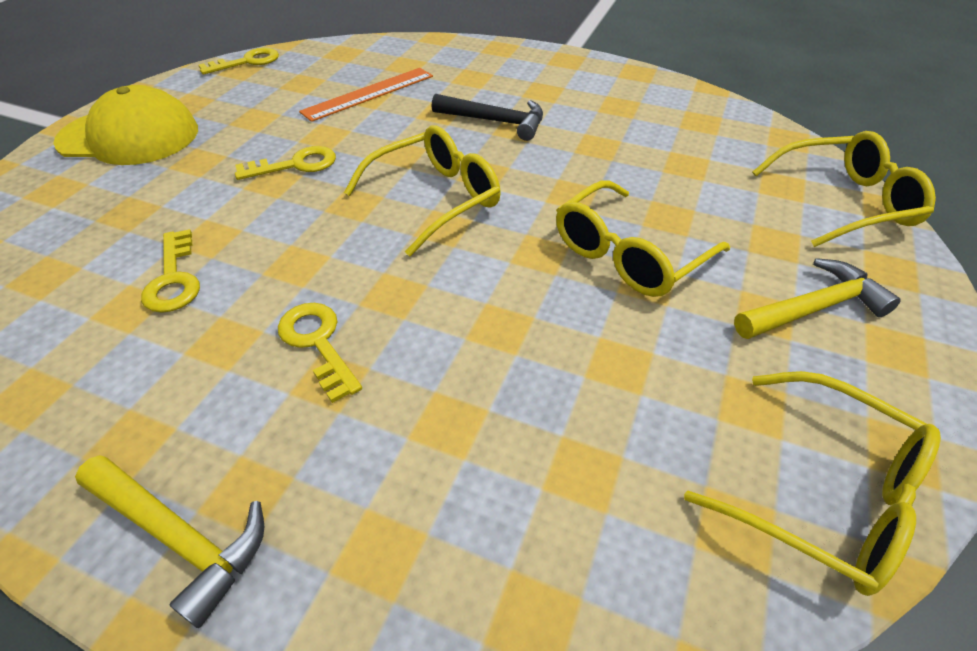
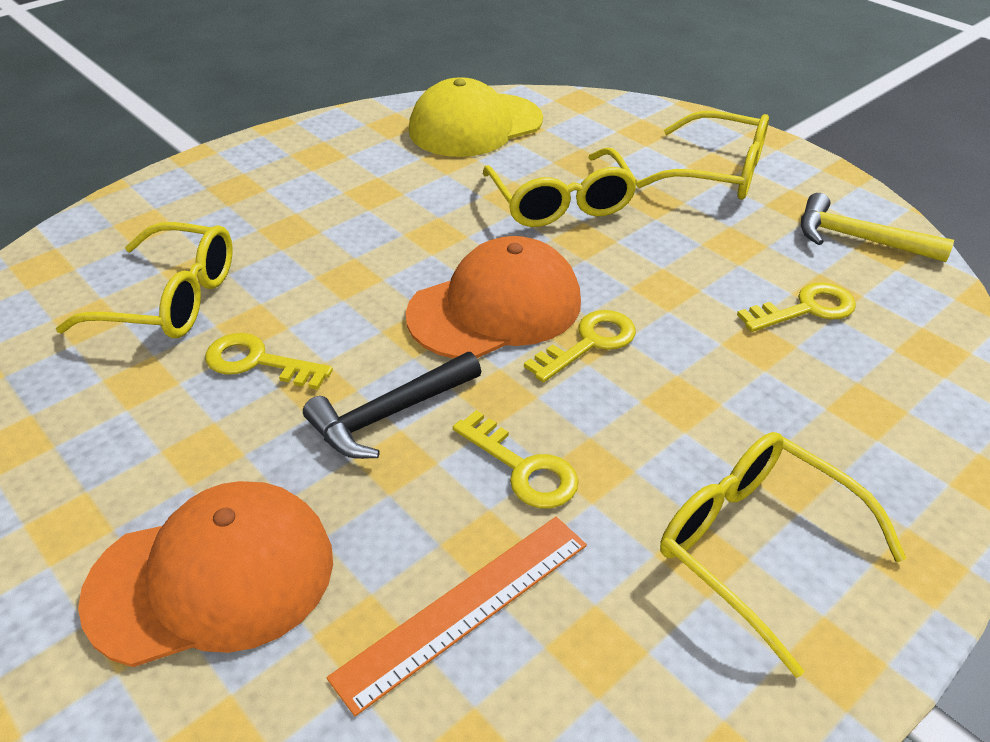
orange cap: none = 0 -> [78,481,333,667] [406,236,581,359] = 2
yellow hammer: [75,455,264,628] [734,258,901,339] = 2 -> [801,193,954,262] = 1

